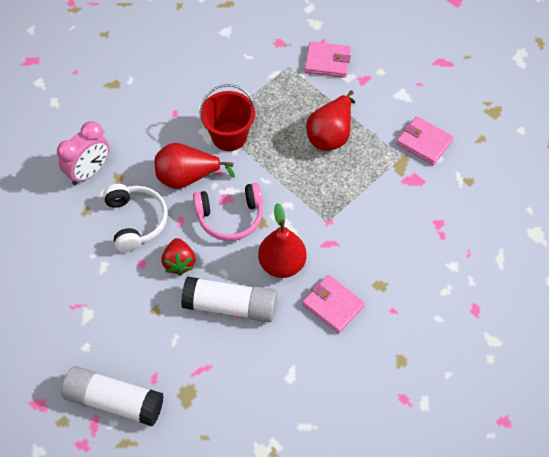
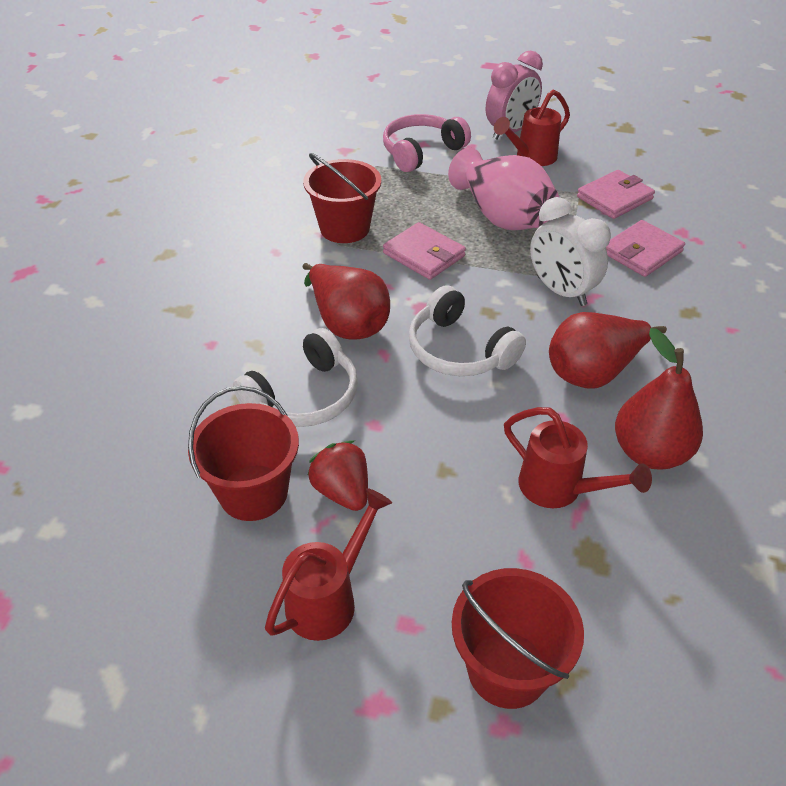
pink vase: none = 0 -> [448,148,559,230] = 1
red bucket: [199,84,256,151] = 1 -> [188,386,299,521] [303,153,381,243] [452,568,584,709] = 3
red watering can: none = 0 -> [265,488,392,641] [494,89,570,166] [504,407,652,508] = 3
white clock: none = 0 -> [530,197,611,306] = 1
white glue stick: [61,366,164,426] [181,277,277,322] = 2 -> none = 0
white headphones: [103,184,168,252] = 1 -> [233,328,358,427] [409,285,526,376] = 2

